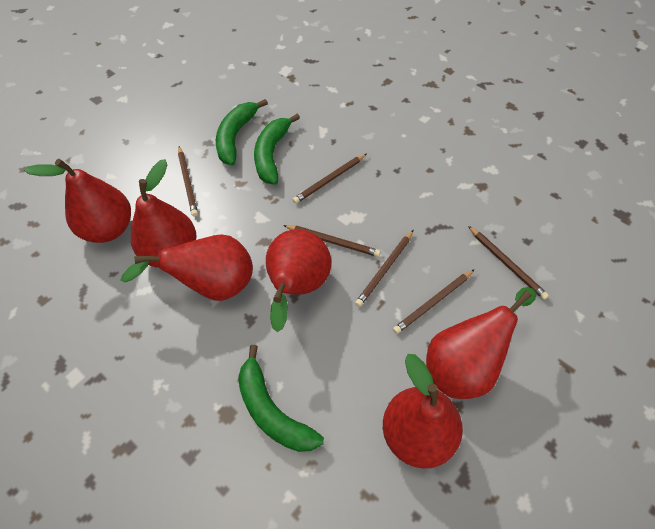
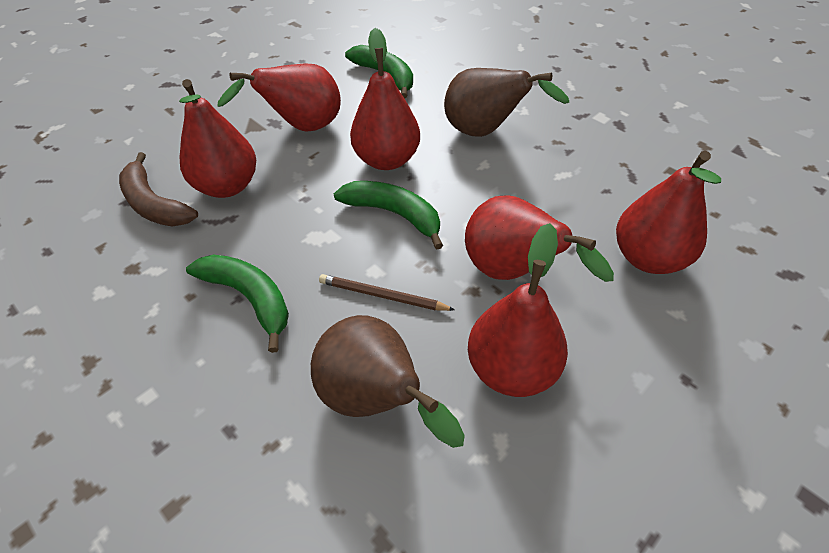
brown banana: none = 0 -> [119,152,198,227] = 1
brown pear: none = 0 -> [311,315,465,448] [444,68,569,137] = 2
brown pencil: [178,146,198,217] [283,225,381,257] [292,154,366,204] [355,230,414,307] [393,269,475,334] [468,226,549,300] = 6 -> [319,274,455,311] = 1

